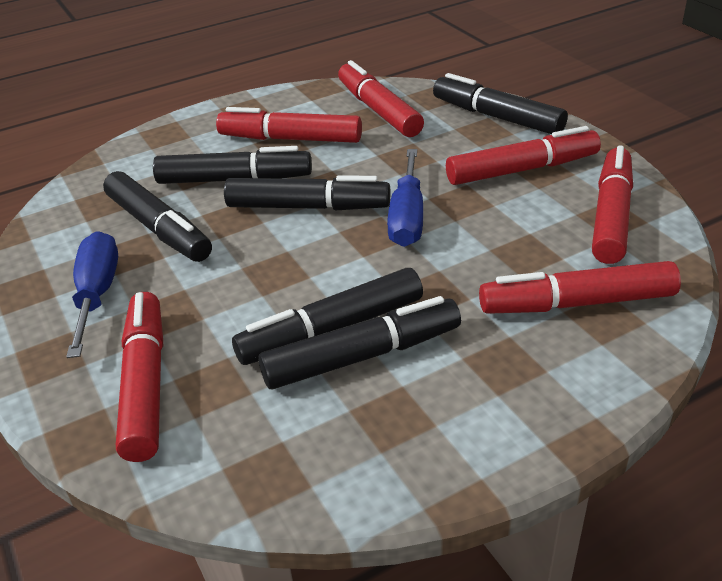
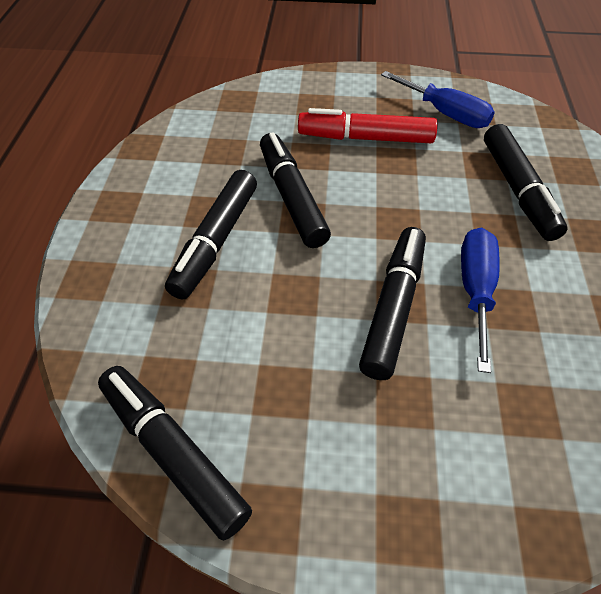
black marker: [103,171,212,262] [153,146,312,184] [224,175,390,210] [232,268,423,365] [258,296,461,389] [433,73,568,134] = 6 -> [98,366,252,540] [165,170,257,300] [260,132,331,248] [359,227,426,380] [484,124,568,241] = 5
red marker: [116,292,163,462] [216,107,362,143] [338,60,424,137] [446,126,601,185] [479,261,681,314] [592,145,633,264] = 6 -> [298,108,438,143] = 1

